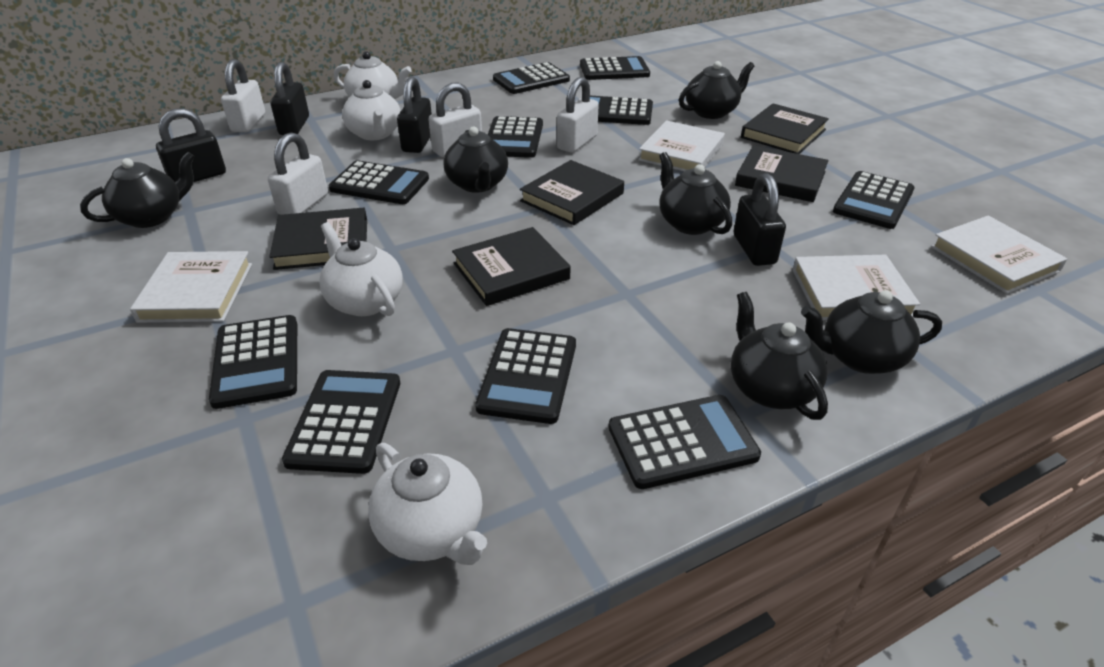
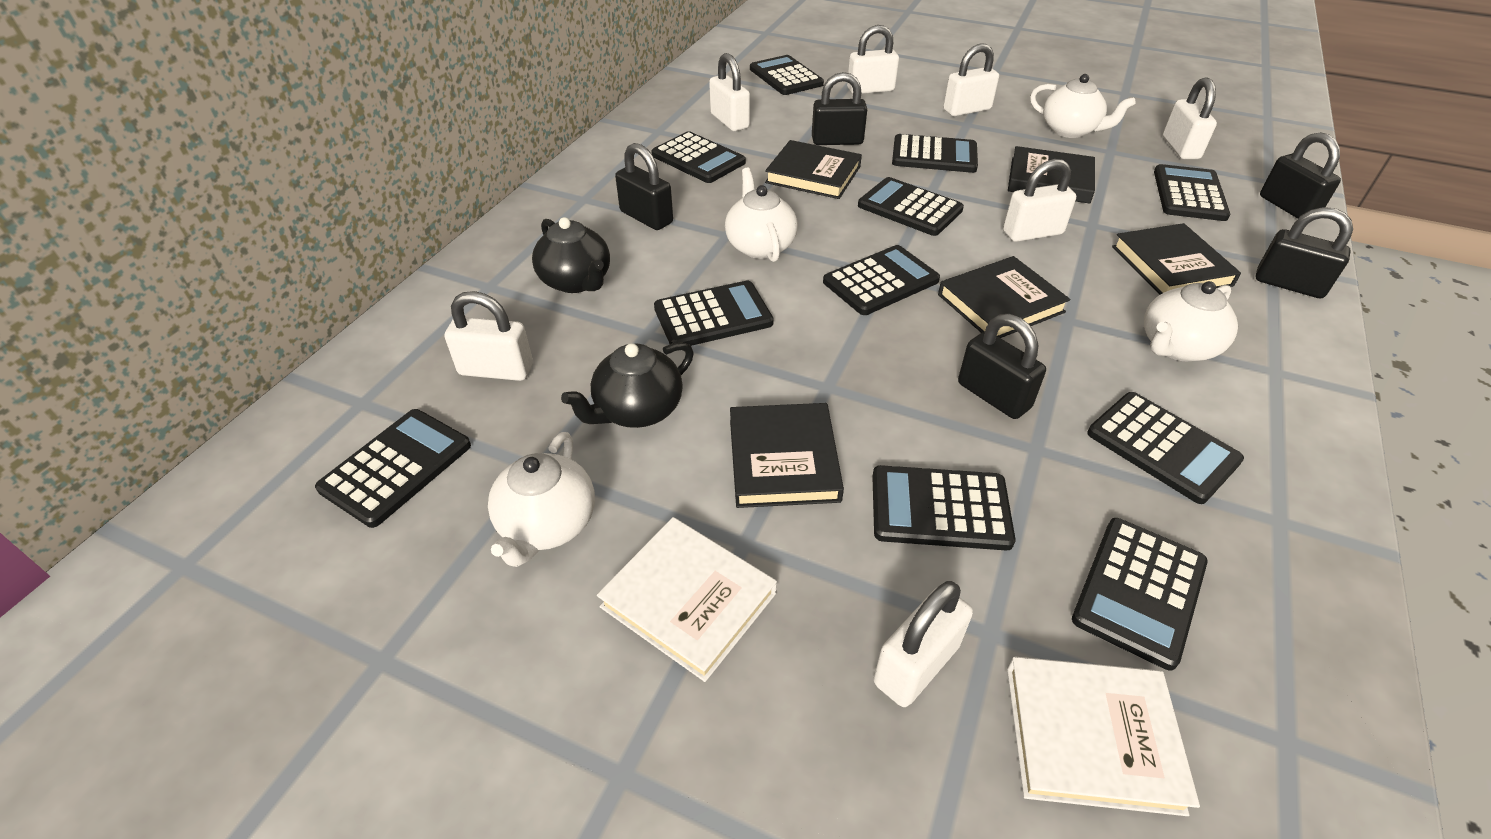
black calculator: [209,315,297,409] [282,370,400,474] [329,160,429,204] [475,328,576,424] [488,116,543,158] [493,62,570,94] [580,56,650,80] [590,96,653,125] [609,395,761,489] [833,171,915,229] = 10 -> [315,409,471,528] [651,131,746,183] [654,281,774,346] [750,55,824,95] [823,245,940,315] [858,177,964,236] [872,465,1016,551] [892,134,978,173] [1072,518,1208,670] [1087,392,1244,504] [1154,164,1230,221] = 11
black padlock: [156,108,226,182] [270,62,309,135] [397,76,432,153] [734,173,786,266] = 4 -> [615,143,673,230] [812,72,867,145] [958,314,1046,419] [1255,207,1353,298] [1260,132,1341,219] = 5
black teapot: [80,152,195,228] [444,126,508,193] [659,152,732,235] [679,61,754,119] [731,292,828,420] [801,290,942,374] = 6 -> [532,217,610,293] [561,342,694,428] = 2
white book: [130,251,252,323] [638,121,725,171] [793,255,920,320] [931,216,1067,294] = 4 -> [597,517,777,682] [1007,657,1200,816] = 2
white padlock: [221,59,265,132] [268,133,328,215] [428,83,482,157] [557,77,599,153] = 4 -> [445,291,533,381] [709,53,750,131] [847,25,899,94] [874,581,973,707] [943,43,999,116] [1003,159,1076,242] [1163,78,1217,159] = 7

